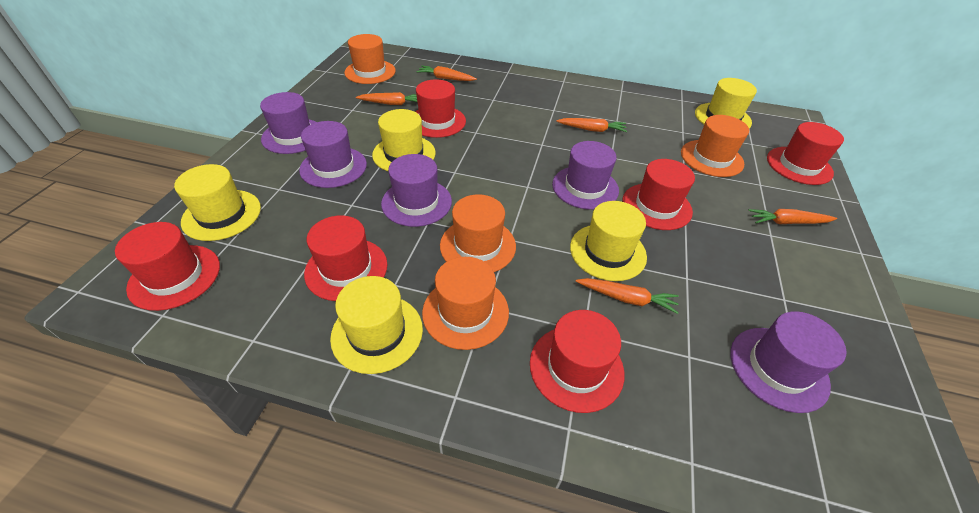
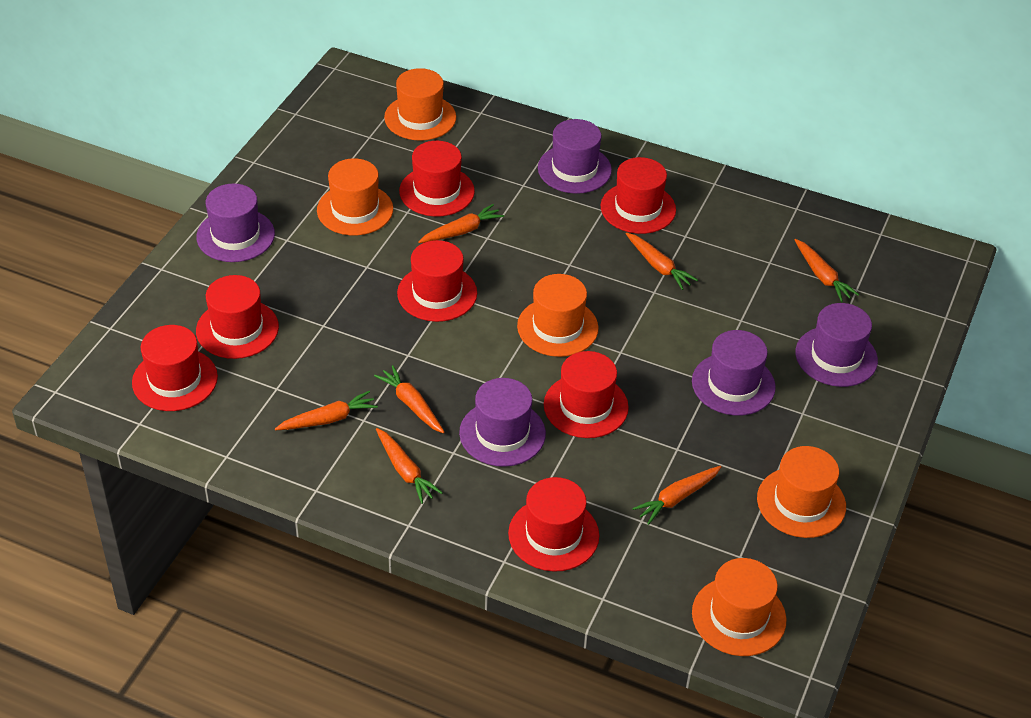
orange carrot: [356,92,417,105] [416,66,477,81] [556,118,627,132] [575,278,679,314] [748,209,837,224] = 5 -> [275,391,378,430] [374,365,445,433] [376,428,443,504] [418,204,504,243] [626,232,698,290] [632,466,721,525] [795,239,859,302] = 7
orange hat: [344,34,396,84] [422,257,509,350] [440,194,516,272] [681,115,749,177] = 4 -> [317,158,393,235] [384,68,456,141] [517,274,599,357] [692,558,786,656] [757,446,846,538] = 5
red hat: [115,222,220,311] [304,215,387,301] [415,79,466,138] [530,310,624,413] [622,159,695,230] [767,122,844,185] = 6 -> [132,325,218,411] [196,275,279,359] [397,240,477,322] [399,141,475,217] [508,477,599,572] [544,351,629,438] [601,157,676,234] = 7
yellow hat: [174,164,261,241] [330,276,423,374] [372,109,436,171] [570,201,647,281] [695,78,757,129] = 5 -> none = 0

